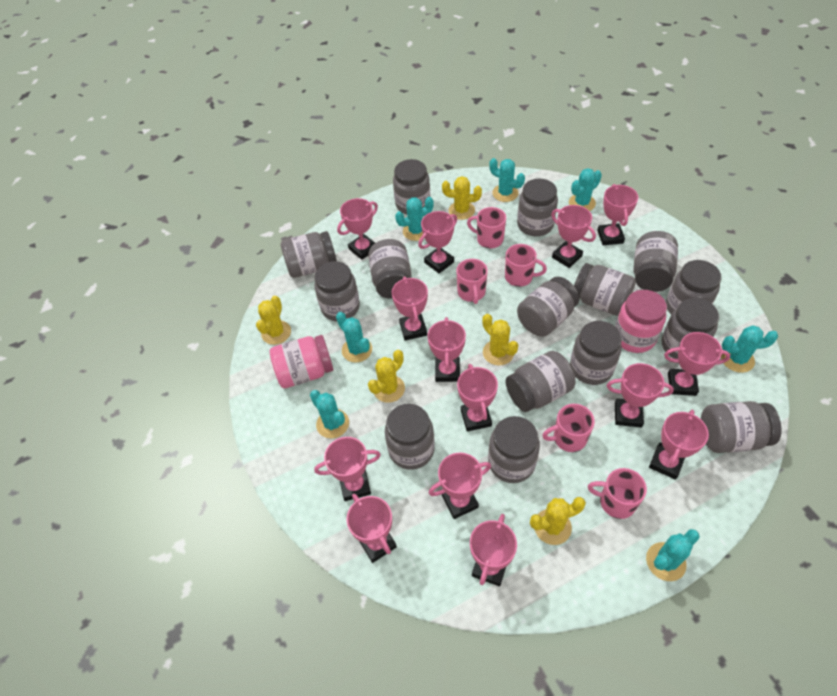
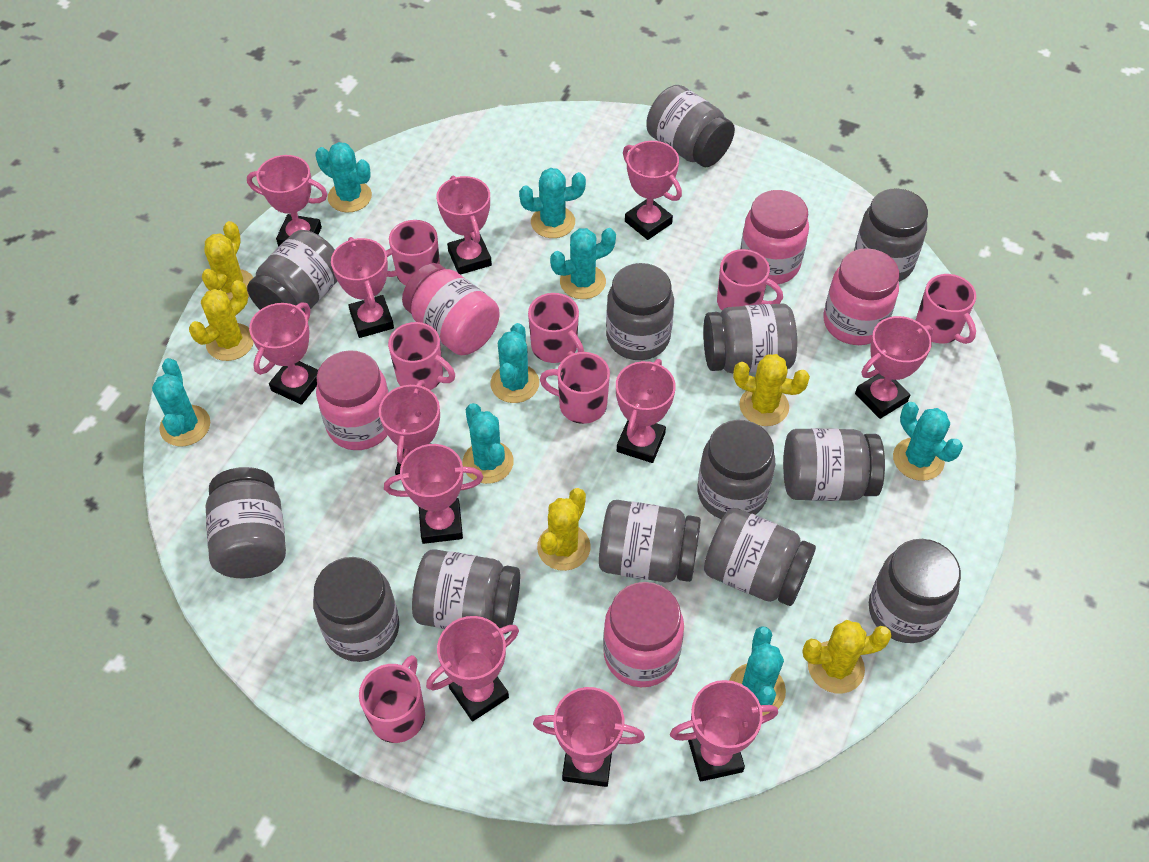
grey jar: [281,231,337,278] [314,261,360,321] [368,239,412,299] [385,404,435,470] [393,159,430,215] [488,416,540,483] [506,351,576,412] [517,179,558,236] [517,277,579,337] [570,321,622,385] [574,263,636,316] [633,231,678,292] [661,298,719,359] [666,260,722,315] [701,401,781,453] = 15 -> [206,467,286,578] [247,230,337,313] [313,557,399,662] [412,549,520,634] [599,500,701,582] [606,263,674,360] [646,85,735,167] [697,420,775,519] [703,303,797,373] [704,508,816,606] [783,428,885,501] [854,188,928,282] [869,539,961,643] = 13
pink jar: [270,335,333,388] [615,290,667,353] = 2 -> [316,350,389,450] [402,263,499,355] [603,582,684,687] [740,190,809,284] [824,248,899,345] = 5
pink mug: [456,259,488,304] [467,207,506,248] [505,244,547,287] [542,404,595,452] [588,468,647,519] = 5 -> [359,655,425,743] [386,220,440,285] [388,322,455,390] [528,293,584,363] [540,352,610,424] [717,249,783,310] [916,274,976,344] = 7
pink trophy: [314,437,381,501] [337,198,378,260] [346,494,397,563] [392,277,428,341] [418,211,457,273] [427,317,466,382] [428,453,491,519] [457,364,498,431] [470,514,517,586] [551,205,596,268] [597,184,638,245] [607,363,674,428] [649,410,709,480] [664,332,730,396] = 14 -> [247,155,328,246] [249,302,318,405] [331,237,394,338] [379,380,440,475] [384,444,483,544] [426,616,519,721] [437,176,492,275] [533,687,645,787] [616,359,676,463] [623,141,682,240] [670,680,778,781] [855,316,933,419] = 12
turquoise cactus: [310,390,349,438] [336,312,372,363] [395,197,434,241] [489,158,525,202] [569,168,602,211] [646,529,700,581] [721,326,778,373] = 7 -> [152,358,210,446] [315,142,372,212] [463,403,514,484] [490,323,539,403] [519,168,586,238] [550,228,616,299] [729,626,786,716] [893,402,963,481] = 8

